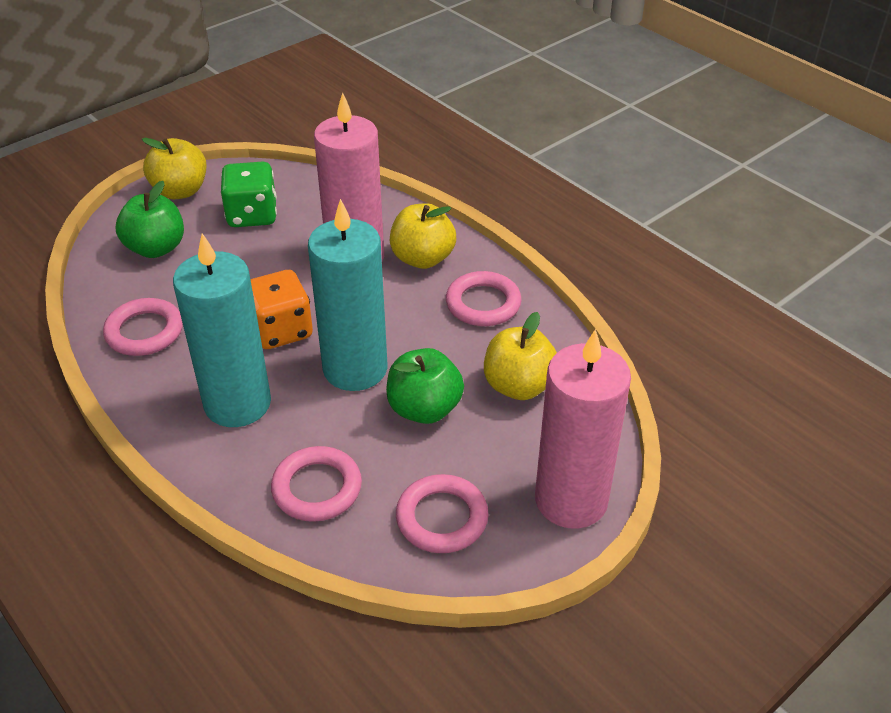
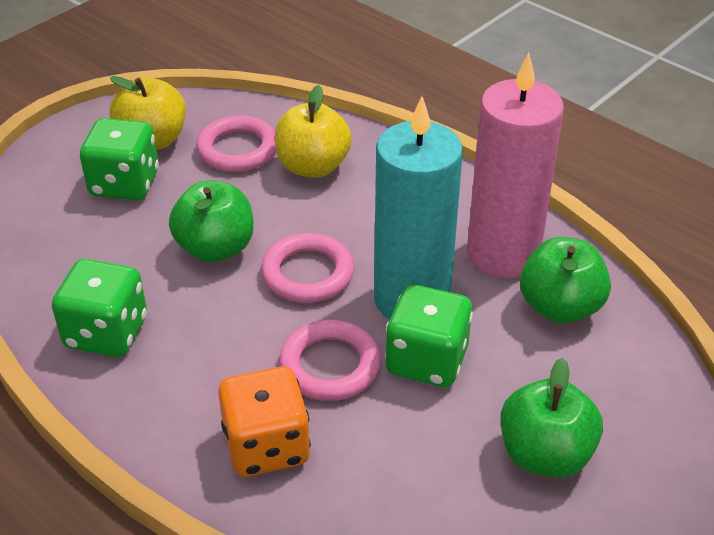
green apple: [116,181,184,258] [386,348,464,424] = 2 -> [169,181,254,262] [500,358,603,478] [520,237,611,324] = 3
green dice: [221,161,277,227] = 1 -> [52,259,147,357] [80,118,159,200] [385,284,473,387] = 3
pink candle: [314,92,384,261] [535,329,631,529] = 2 -> [467,53,564,278] = 1
pink ring: [103,298,183,356] [271,446,362,522] [396,474,489,553] [446,271,522,326] = 4 -> [196,115,276,172] [261,233,354,303] [279,320,381,401] = 3
turquoise candle: [173,233,271,427] [308,199,387,391] = 2 -> [374,96,463,319] = 1
yellow apple: [142,138,207,199] [390,203,456,269] [484,312,557,400] = 3 -> [110,76,186,150] [275,85,352,178] = 2

